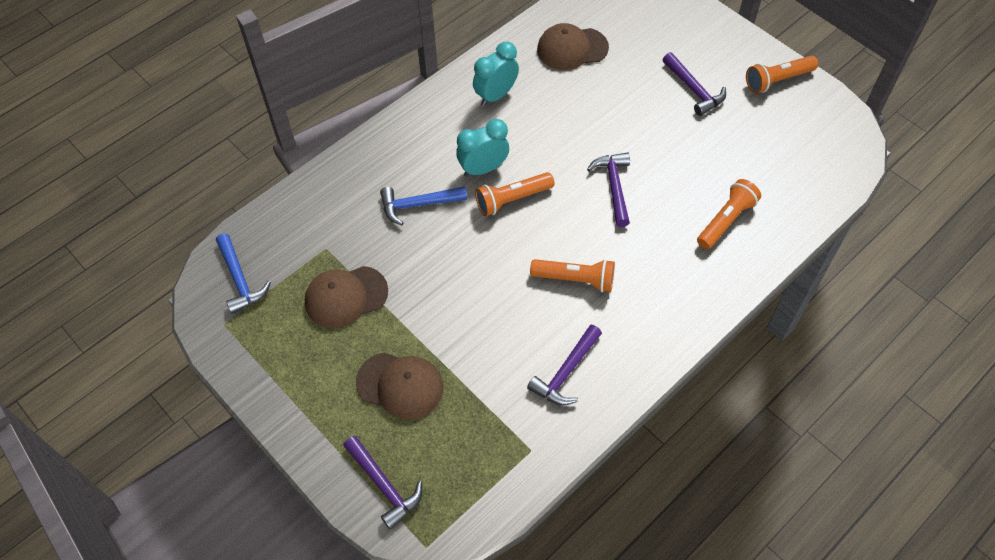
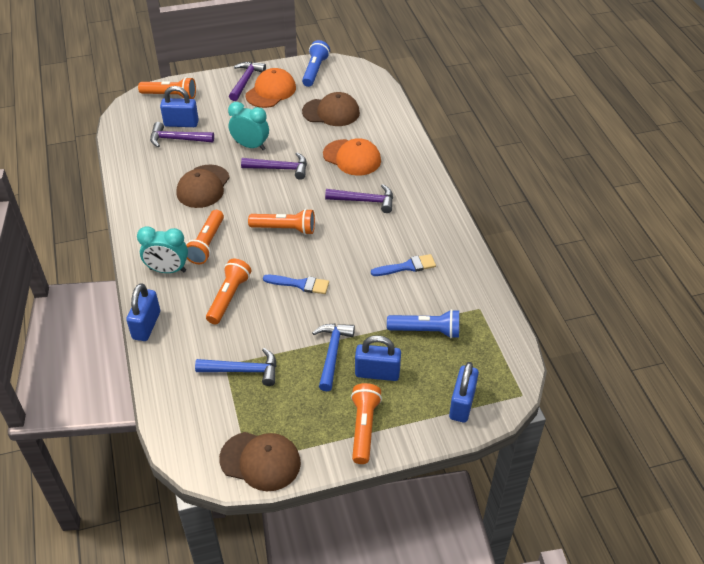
blue brush: none = 0 -> [263,275,329,294] [371,254,436,276] = 2
blue flashlight: none = 0 -> [302,40,330,87] [387,309,459,338] = 2
blue padlock: none = 0 -> [126,283,160,341] [160,86,199,127] [355,335,401,381] [449,362,479,423] = 4
orange cap: none = 0 -> [246,68,296,108] [323,138,381,176] = 2
orange flashlight: [475,172,554,216] [530,259,615,292] [697,179,761,250] [746,56,818,93] = 4 -> [138,77,196,99] [186,210,224,264] [206,258,252,324] [248,209,315,235] [351,383,382,464] = 5

